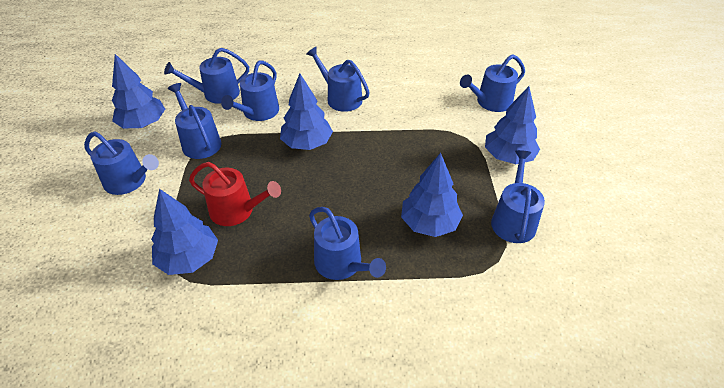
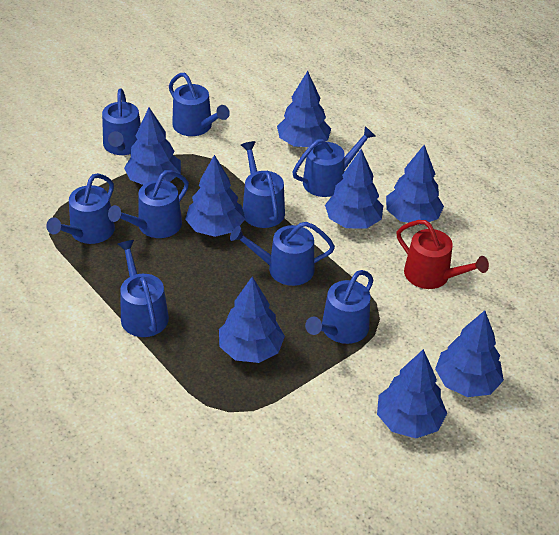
blue tree: [112,54,165,128] [151,189,218,275] [280,73,333,150] [401,153,463,237] [485,86,540,164] = 5 -> [124,107,181,185] [185,155,245,237] [219,277,285,363] [277,71,331,147] [325,149,383,229] [377,349,447,438] [386,145,444,225] [435,310,504,397] = 8
blue watering can: [84,132,159,195] [164,48,249,104] [168,83,221,159] [221,61,279,121] [306,47,370,112] [309,207,386,280] [460,54,525,112] [491,150,545,243] = 8 -> [46,173,115,244] [102,88,141,155] [108,170,189,238] [118,240,169,337] [169,73,230,136] [230,222,335,286] [241,141,285,228] [292,126,375,197] [305,270,373,344] = 9

